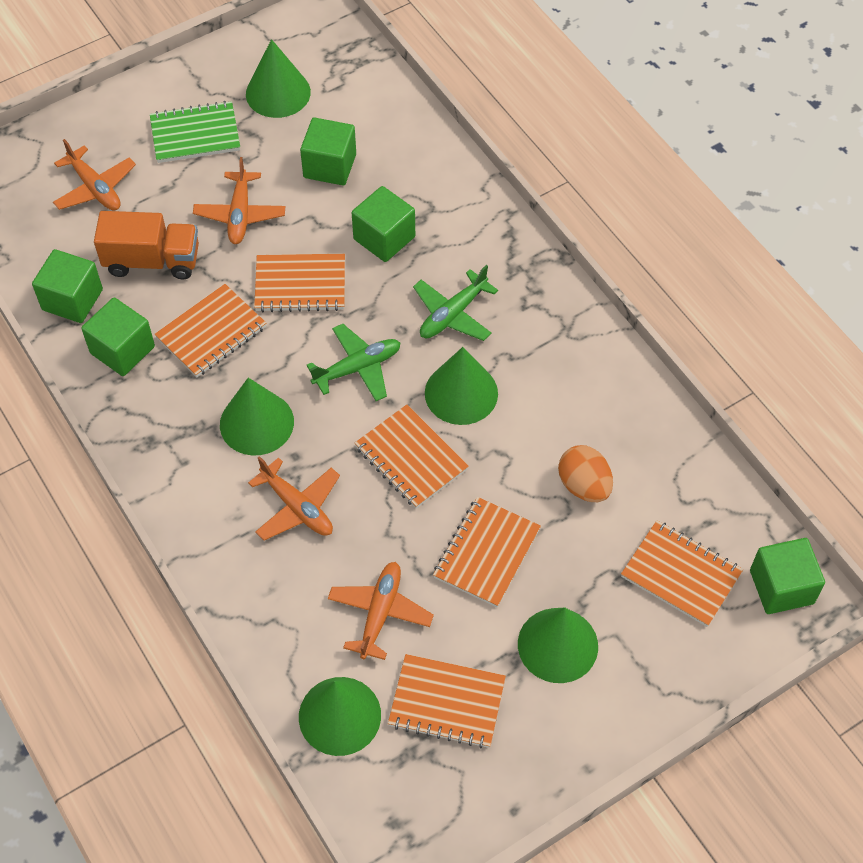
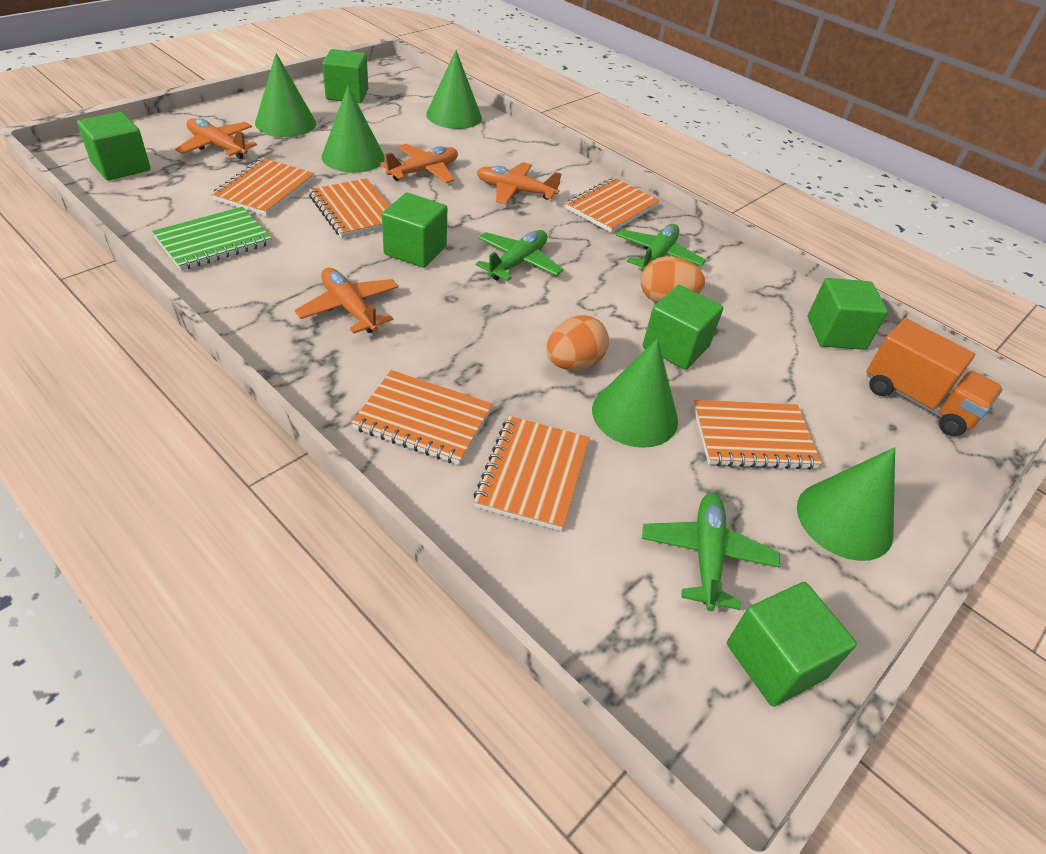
green cube: [32,249,103,323] [81,297,155,376] [300,117,356,185] [352,186,415,262] [750,538,825,614] = 5 -> [77,112,151,180] [322,49,368,103] [382,193,447,268] [643,285,723,370] [727,582,857,706] [808,278,888,350] = 6
green plane: [307,324,400,401] [413,265,498,341] = 2 -> [476,230,563,281] [616,224,706,272] [642,493,780,611] = 3
orange egg: [558,445,613,502] = 1 -> [546,315,609,371] [641,256,705,303] = 2

